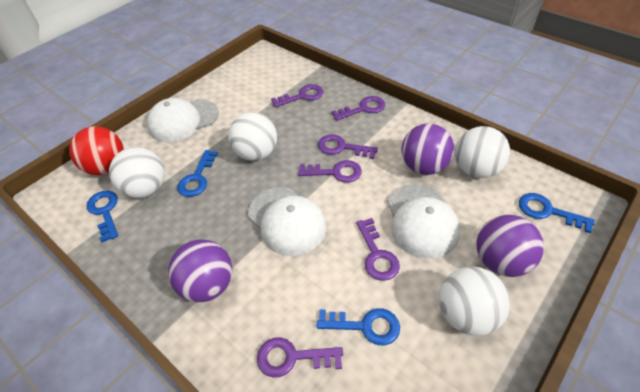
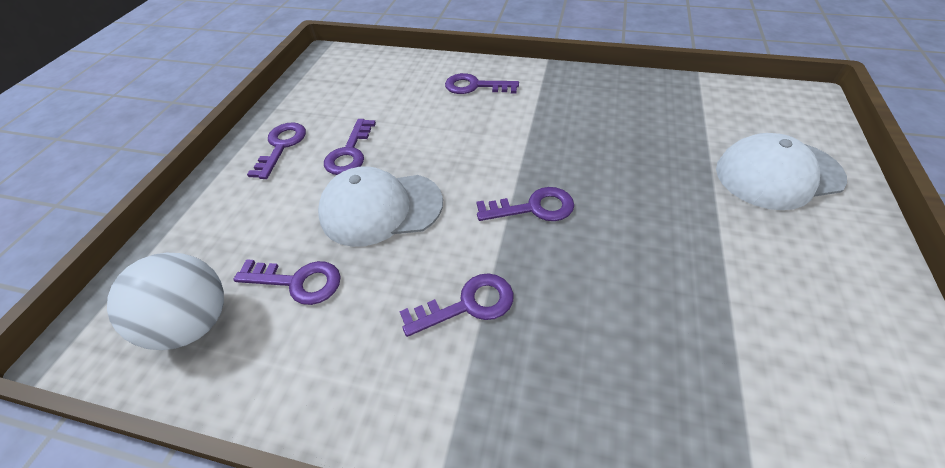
blue key: [86,191,118,242] [177,150,218,197] [317,308,400,345] [519,193,595,233] = 4 -> none = 0
purple ball: [168,239,232,302] [402,123,454,175] [476,215,544,277] = 3 -> none = 0
red ball: [69,126,124,175] = 1 -> none = 0
white ball: [109,147,165,198] [228,112,277,161] [439,267,510,336] [455,126,510,178] = 4 -> [107,253,224,350] = 1
white cap: [147,98,219,142] [248,187,326,256] [388,184,460,259] = 3 -> [318,166,443,247] [716,133,847,210] = 2

